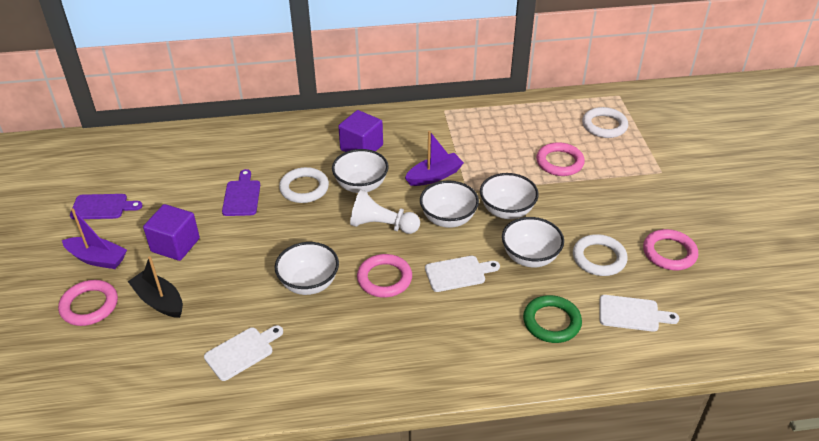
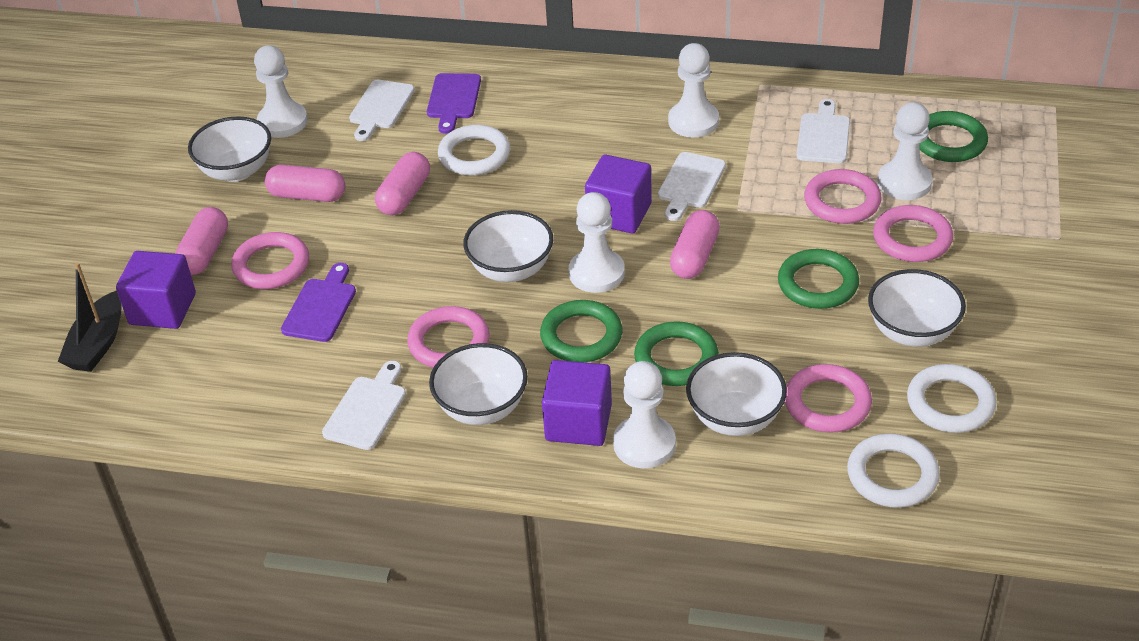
green ring: [523,295,582,343] = 1 -> [540,300,623,362] [634,321,719,386] [778,249,859,309] [920,111,988,162] = 4
pink capsule: none = 0 -> [175,207,228,275] [265,165,345,202] [375,152,430,215] [670,210,720,279] = 4
pink ring: [58,280,118,326] [357,254,412,297] [536,142,585,176] [643,229,698,270] = 4 -> [232,232,309,289] [407,306,490,368] [785,364,872,432] [804,169,882,224] [873,205,953,262] = 5
purple boat: [62,208,127,269] [405,131,464,186] = 2 -> none = 0
purple cube: [143,204,200,261] [338,110,383,152] = 2 -> [116,251,196,329] [542,360,612,446] [585,155,652,234] = 3
white cutting board: [204,325,283,381] [425,256,500,292] [600,295,679,332] = 3 -> [322,361,406,450] [349,80,415,141] [658,152,726,221] [797,99,850,163] = 4
white pawn: [350,190,420,234] = 1 -> [254,45,308,138] [569,192,625,293] [613,361,676,468] [668,43,719,137] [877,102,933,200] = 5

